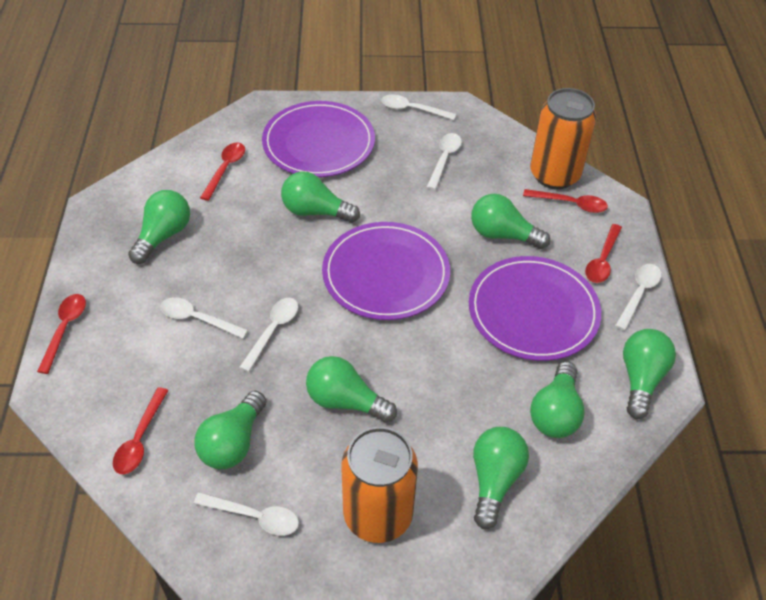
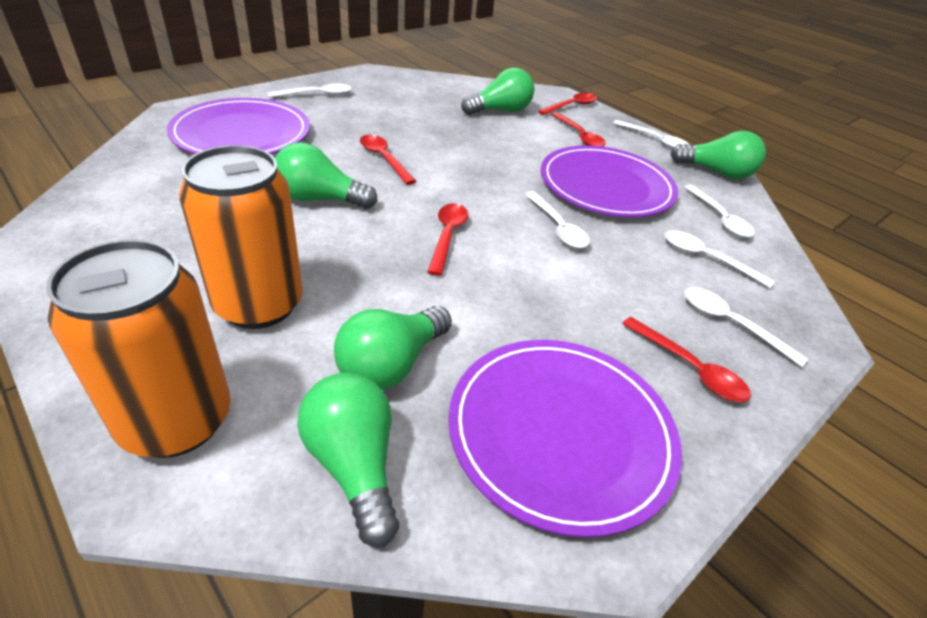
green light bulb: [128,190,190,264] [194,391,267,469] [281,171,360,223] [306,356,397,423] [471,194,550,249] [473,427,529,529] [530,361,585,438] [623,329,676,419] = 8 -> [275,142,377,209] [297,373,399,547] [334,306,452,390] [461,68,534,115] [670,131,766,179] = 5

